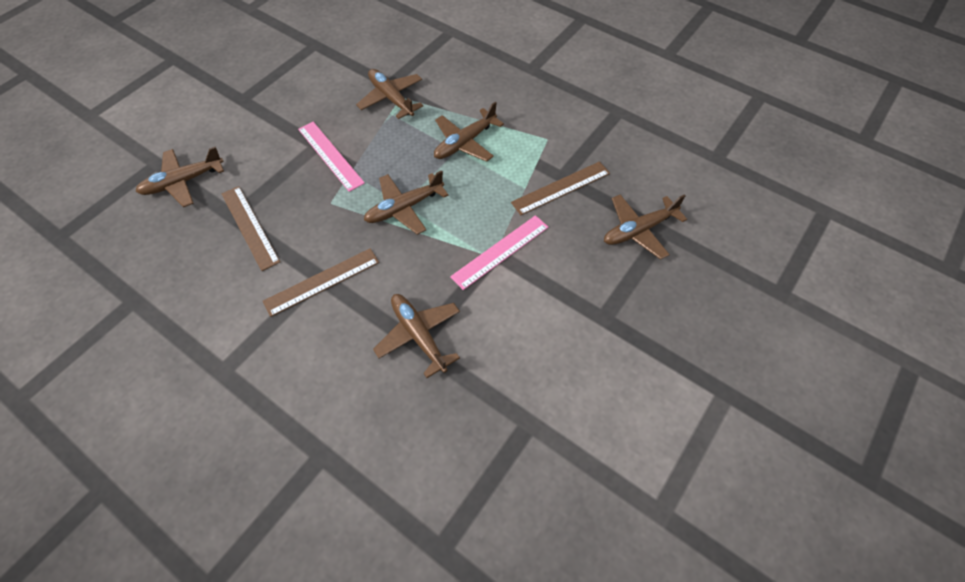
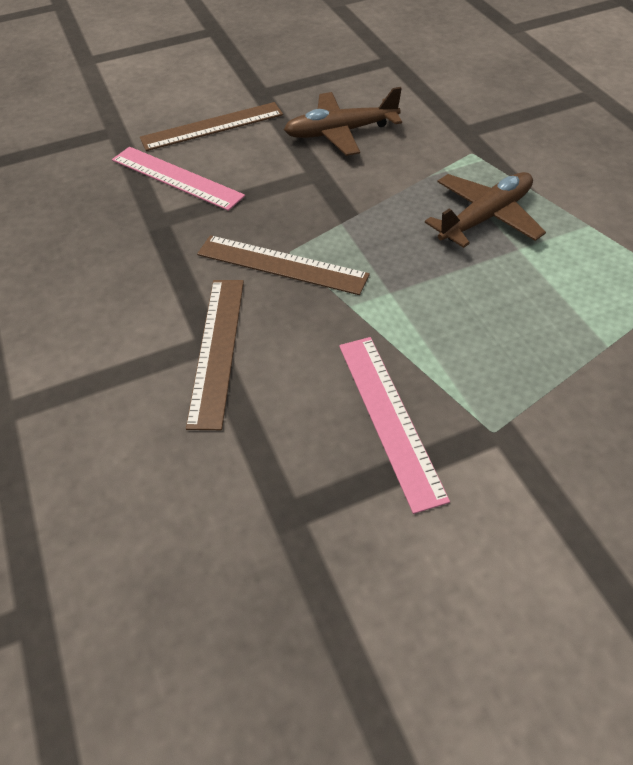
brown plane: [136,146,224,207] [356,69,423,119] [364,170,449,235] [373,294,460,378] [434,102,504,162] [604,194,687,260] = 6 -> [284,87,402,156] [425,172,546,248] = 2

